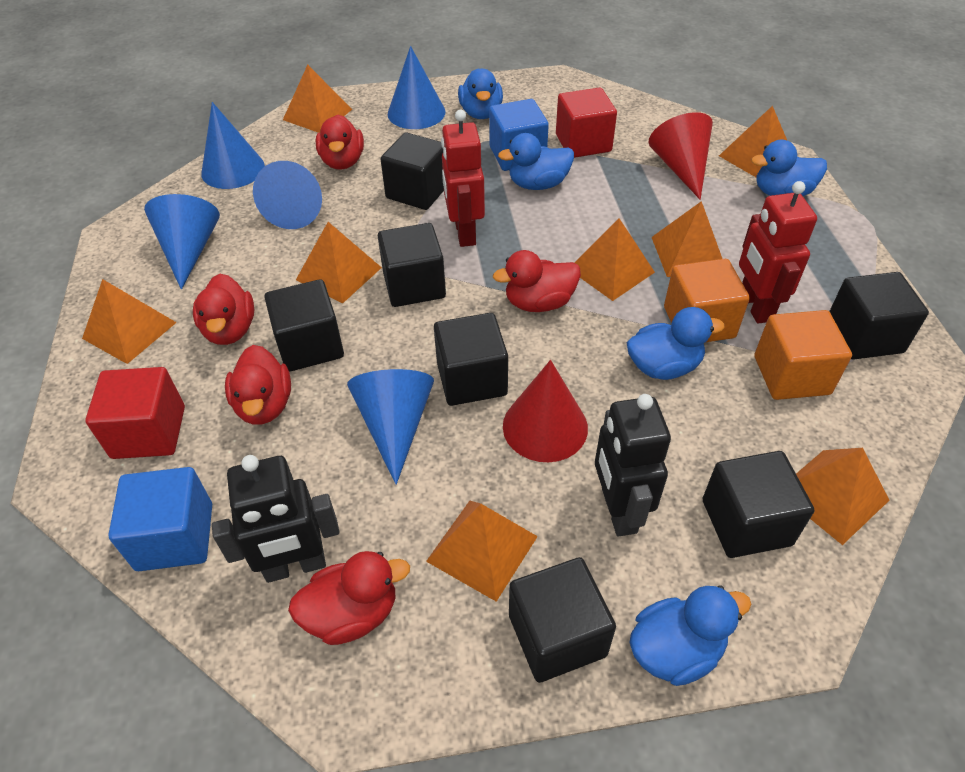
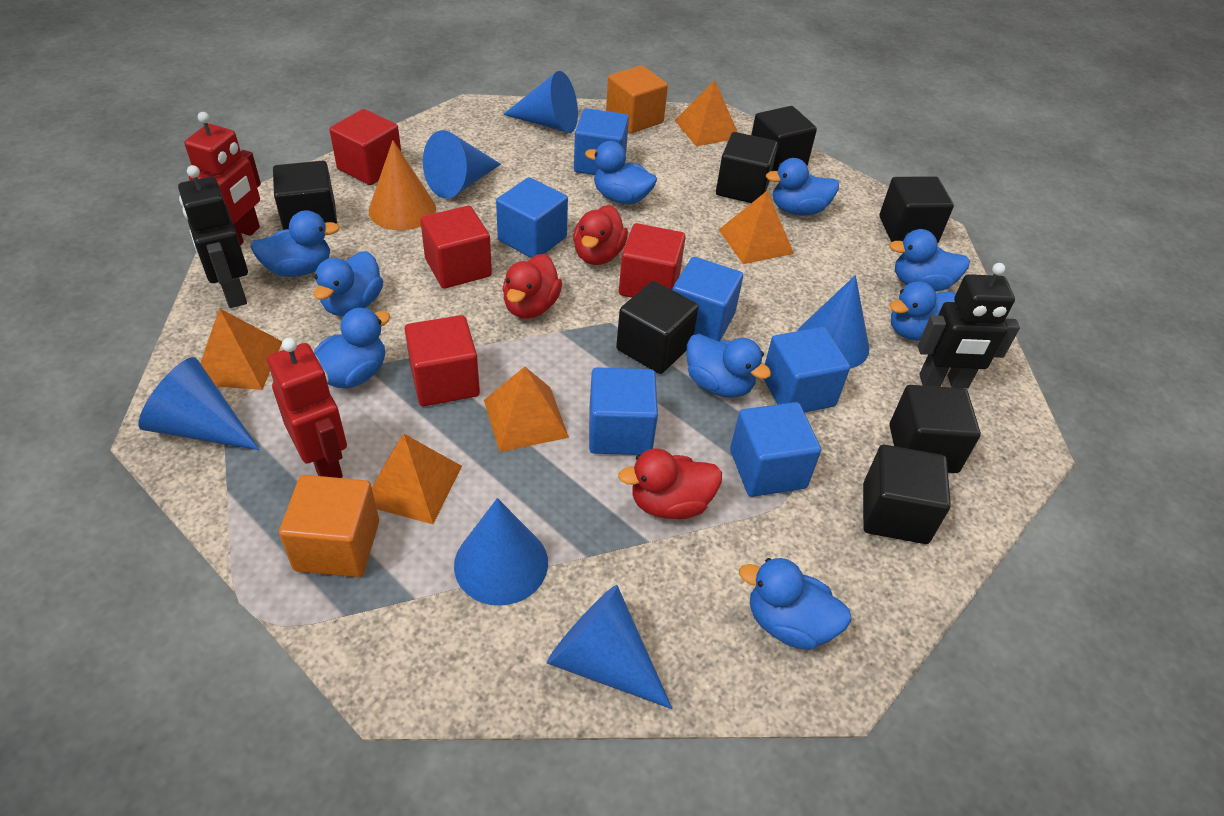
blue cone: [144,194,220,290] [201,102,265,189] [253,161,322,229] [347,369,434,485] [388,46,445,129] = 5 -> [139,357,260,450] [423,130,501,199] [454,498,548,606] [503,71,578,133] [547,585,672,709] [798,275,869,369] = 6
blue cube: [108,467,212,571] [489,99,549,171] = 2 -> [496,177,568,258] [574,108,629,175] [589,367,658,455] [672,257,743,341] [730,402,821,497] [763,327,850,413] = 6
blue duck: [458,69,503,119] [498,133,574,190] [627,307,725,380] [629,586,751,686] [751,140,827,196] = 5 -> [251,210,340,277] [314,251,383,316] [314,308,391,388] [585,141,657,204] [687,334,771,398] [739,558,852,650] [766,158,839,216] [889,229,970,292] [890,281,956,341] = 9
orange cone: none = 0 -> [369,140,436,230] = 1
orange pyramid: [82,279,177,364] [283,65,352,133] [296,222,382,304] [426,501,538,602] [574,218,655,301] [651,201,722,277] [719,106,787,178] [796,448,889,545] = 8 -> [200,308,283,390] [372,434,462,524] [484,367,569,452] [674,80,738,146] [719,191,794,264] = 5
red cone: [503,360,588,462] [649,112,713,200] = 2 -> none = 0
red cube: [85,367,185,459] [556,87,617,158] = 2 -> [329,109,402,185] [405,315,480,406] [420,205,492,289] [619,223,686,298] = 4
red duck: [193,274,254,345] [225,345,291,425] [288,551,410,645] [315,115,364,170] [493,250,581,312] = 5 -> [502,254,562,319] [573,205,628,265] [618,449,722,519] = 3

